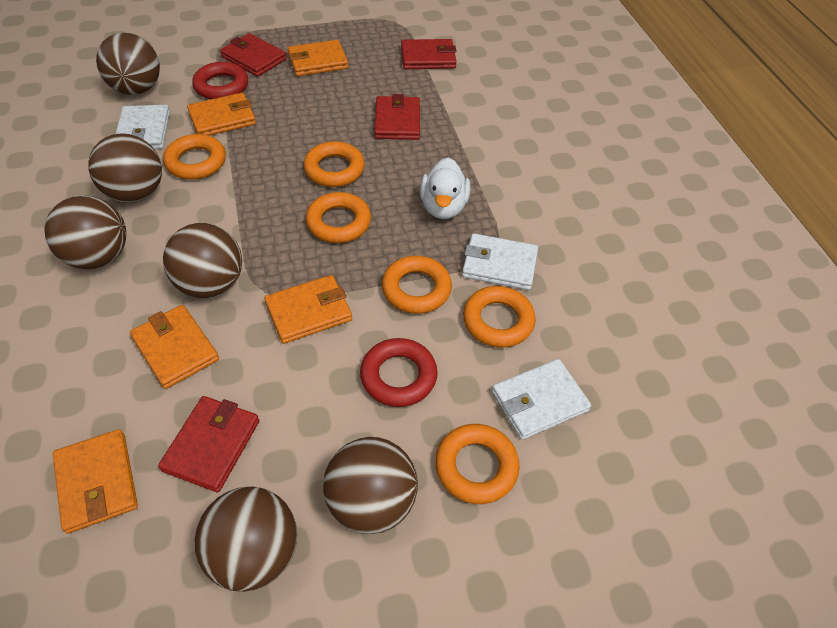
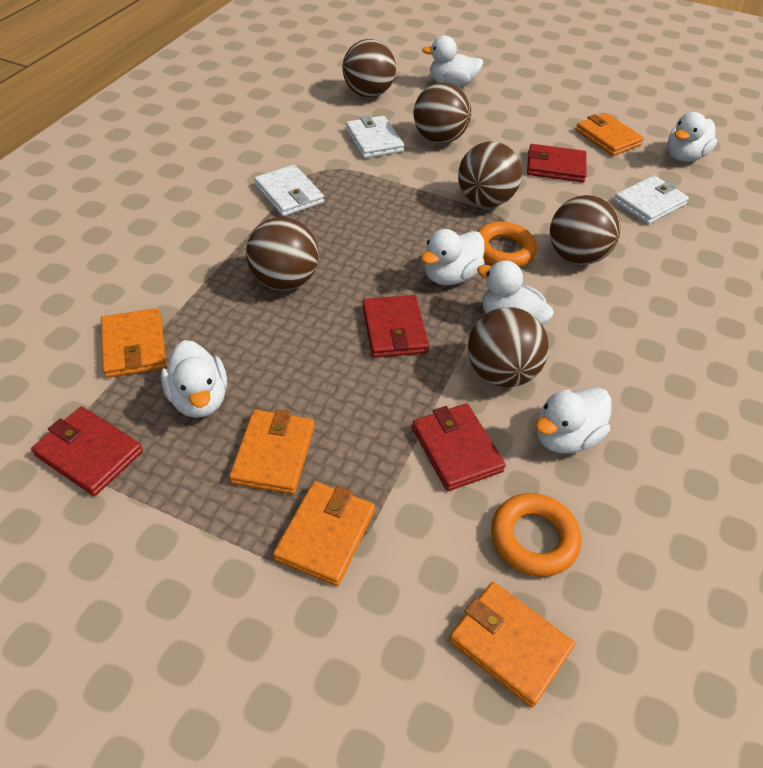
orange ring: [163,134,226,180] [303,141,365,187] [306,192,371,243] [382,256,452,314] [435,424,520,504] [463,286,536,348] = 6 -> [477,222,537,267] [491,493,581,577] = 2
red ring: [192,62,248,100] [360,338,438,407] = 2 -> none = 0
white duck: [420,158,470,219] = 1 -> [161,340,227,418] [421,229,485,285] [422,36,484,87] [477,260,554,326] [535,387,612,453] [667,112,717,162] = 6

